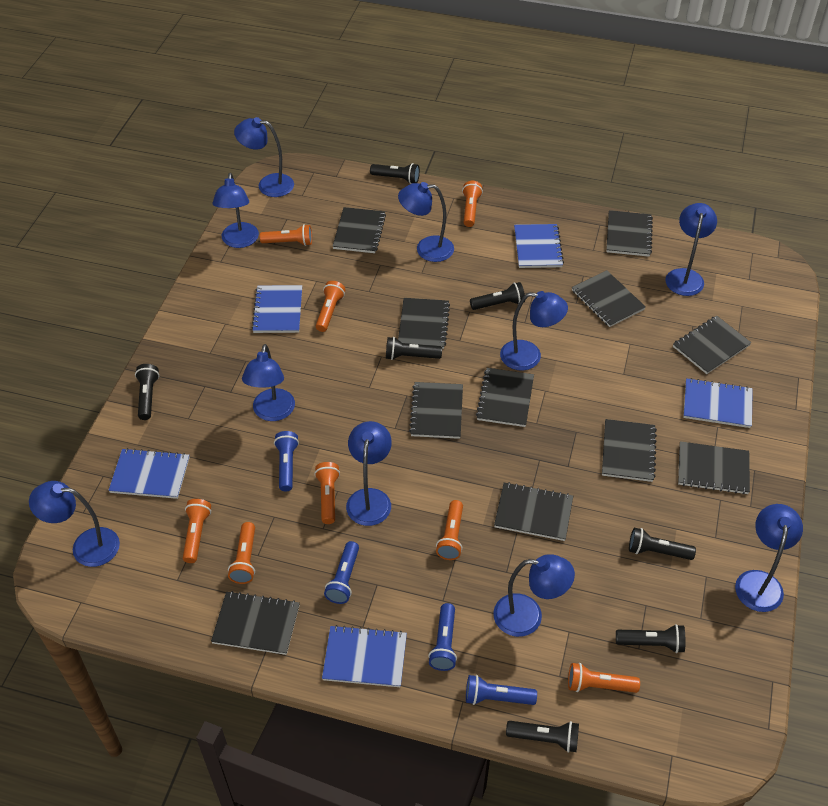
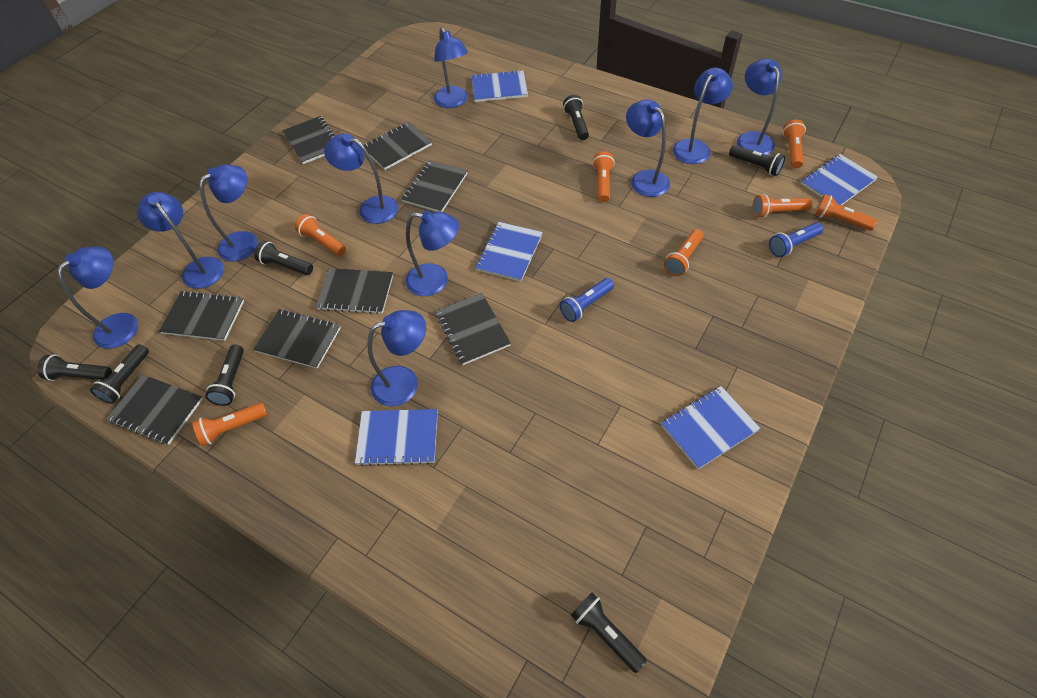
black notebook: [211,591,300,655] [332,207,386,253] [398,298,450,349] [409,382,463,439] [476,368,534,427] [494,482,573,541] [572,270,646,327] [602,419,657,482] [606,210,653,257] [673,316,752,374] [678,441,750,495] = 11 -> [106,374,203,445] [159,291,244,341] [253,309,341,369] [282,116,335,164] [316,268,393,314] [363,122,432,170] [401,160,467,212] [435,293,511,365] = 8
blue flashlight: [274,431,299,491] [324,541,359,604] [428,603,457,671] [466,675,537,705] = 4 -> [560,278,614,322] [769,222,823,257] = 2
orange flashlight: [183,499,211,563] [228,522,255,584] [260,224,312,246] [314,462,340,524] [316,281,346,332] [436,500,463,560] [462,181,483,227] [568,663,640,693] = 8 -> [192,403,267,446] [295,214,346,256] [592,151,615,202] [664,229,703,276] [753,194,812,218] [783,120,806,168] [814,194,878,231] = 7

